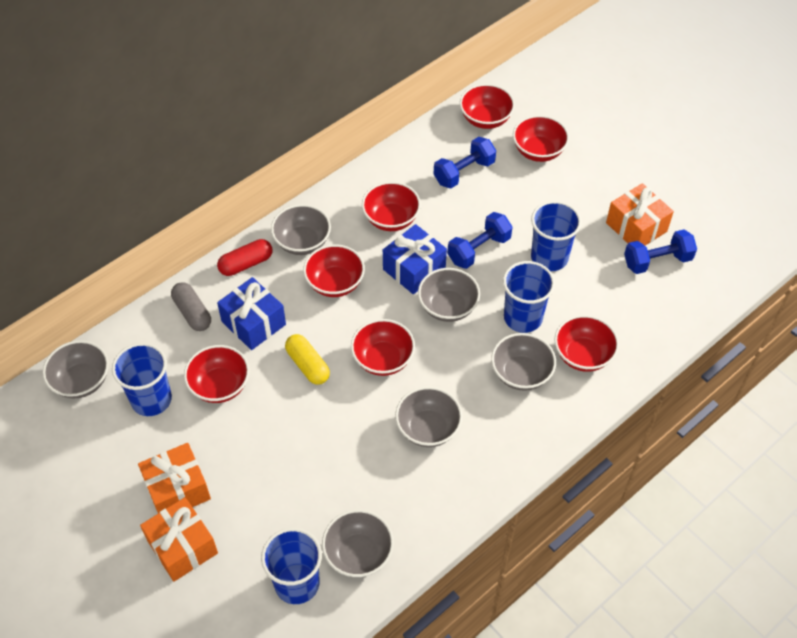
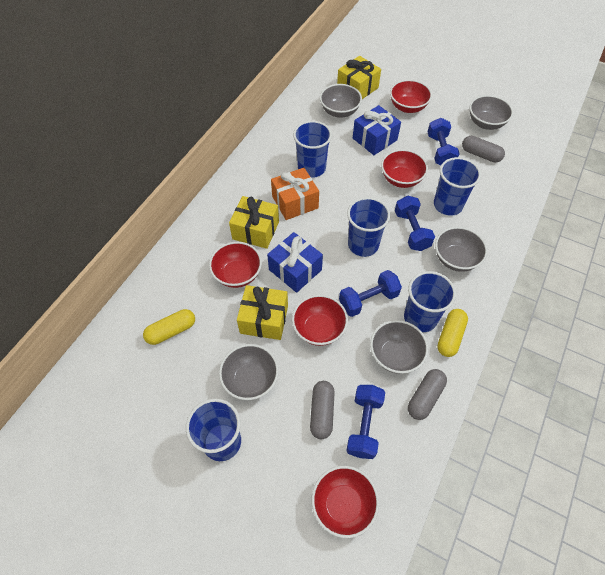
blue cup: [112,343,172,416] [261,528,322,604] [503,261,555,333] [531,201,582,271] = 4 -> [186,399,241,461] [293,121,332,178] [347,197,390,257] [404,271,456,332] [434,157,481,216] = 5
blue dumbbell: [434,137,496,188] [447,212,513,269] [624,229,697,274] = 3 -> [339,270,402,317] [346,385,385,459] [395,195,435,251] [428,118,460,165] = 4
grey bowl: [43,340,109,399] [271,204,331,255] [322,510,394,577] [395,387,462,447] [418,268,480,322] [491,333,556,391] = 6 -> [219,344,279,400] [320,84,362,118] [370,320,428,374] [435,227,488,272] [469,95,513,130] = 5
grey capsule: [171,282,211,331] = 1 -> [310,381,335,439] [408,369,447,420] [462,136,505,162] = 3
orange gift: [138,443,211,513] [140,497,218,582] [606,183,674,246] = 3 -> [271,168,319,220] = 1
red bowl: [184,345,250,403] [303,244,365,297] [351,319,415,376] [362,182,421,231] [460,84,515,129] [513,115,569,162] [554,315,619,372] = 7 -> [209,242,262,288] [292,295,348,346] [312,466,379,538] [381,149,428,188] [390,80,432,113] = 5
red capsule: [217,239,272,276] = 1 -> none = 0
yellow capsule: [285,334,330,384] = 1 -> [143,309,195,345] [437,309,468,357] = 2
yellow gift: none = 0 -> [229,196,279,249] [237,285,288,340] [337,56,381,99] = 3

